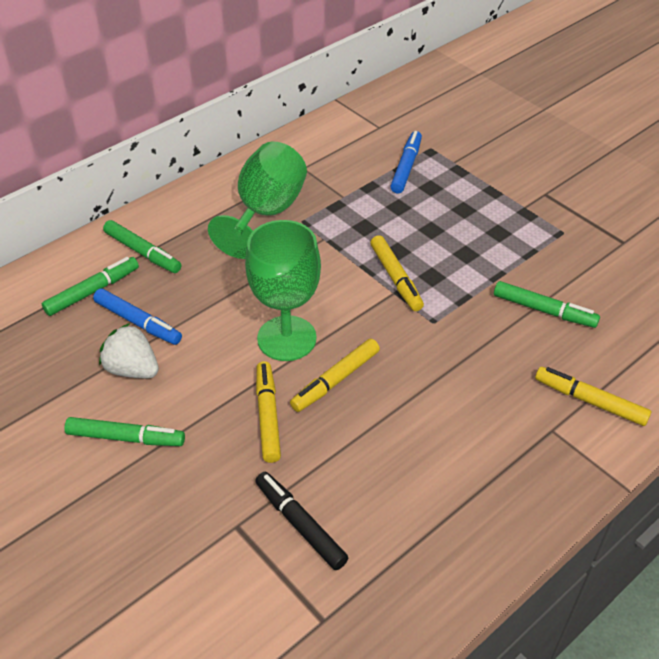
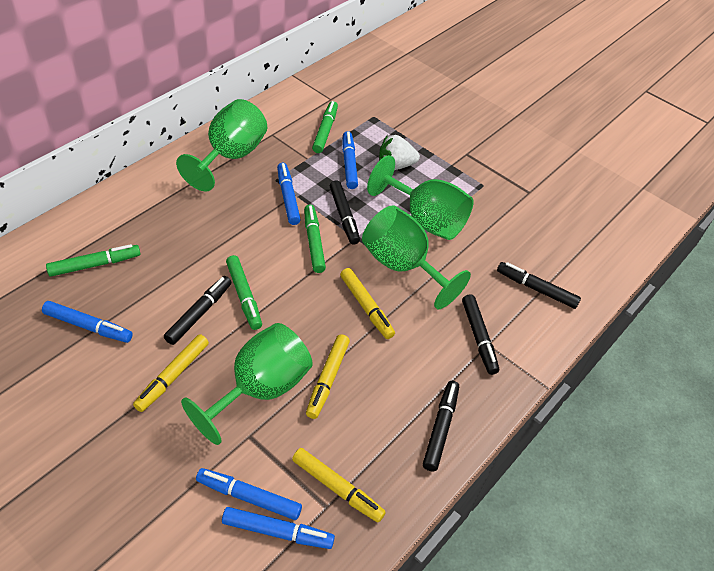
black marker: [255,472,348,570] = 1 -> [164,276,231,345] [330,180,360,245] [423,381,459,471] [462,294,499,375] [497,262,581,309] = 5
blue marker: [93,288,182,345] [390,131,422,193] = 2 -> [42,301,133,343] [196,468,302,520] [222,507,335,549] [277,163,301,225] [342,131,358,189] = 5
green goblet: [208,142,307,259] [245,220,321,361] = 2 -> [176,99,267,191] [181,323,312,445] [362,205,471,309] [367,155,474,240] = 4

